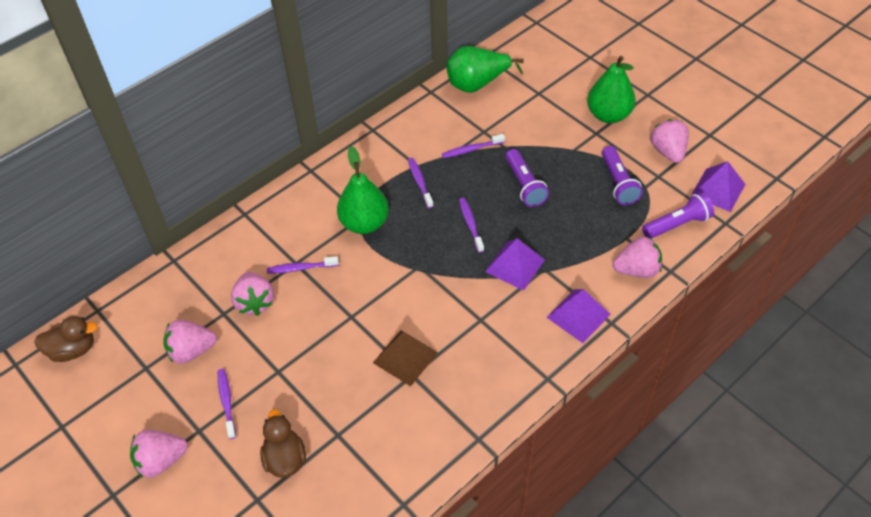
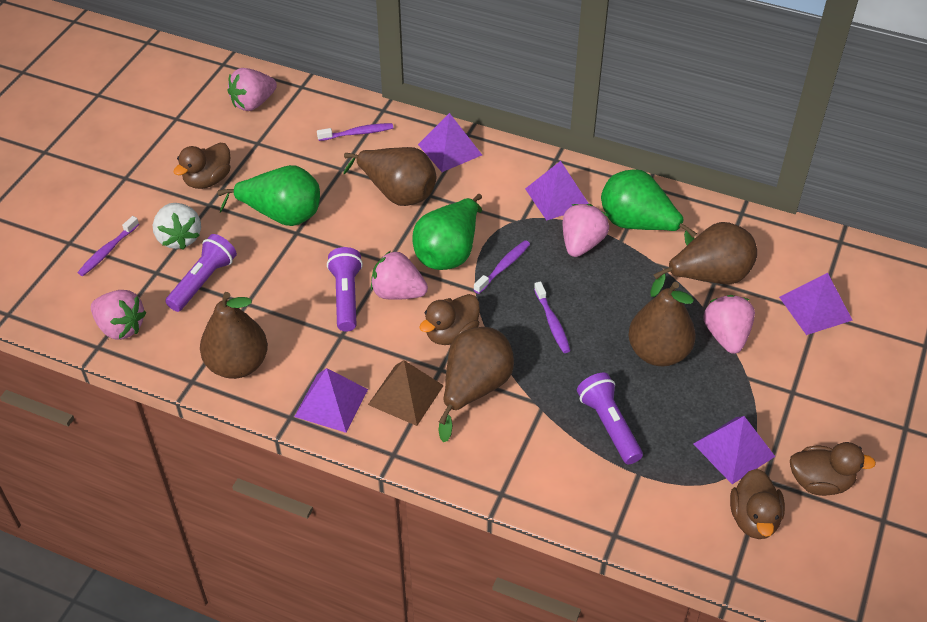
brown duck: [34,316,98,362] [260,409,306,478] = 2 -> [173,143,231,189] [419,294,480,345] [730,469,785,539] [790,442,876,496] = 4
brown pear: none = 0 -> [200,292,268,379] [343,147,436,206] [438,327,514,442] [628,282,696,366] [650,222,757,297] = 5
purple pyramid: [485,238,545,291] [546,289,611,343] [691,161,746,212] = 3 -> [294,368,368,433] [418,113,482,172] [525,161,589,221] [694,416,776,484] [779,273,853,335] = 5
purple toothbrush: [218,369,236,439] [267,256,339,274] [408,158,433,208] [442,134,505,158] [459,198,484,253] = 5 -> [78,216,139,276] [317,123,393,141] [474,240,530,294] [534,281,571,353] = 4
white strawberry: none = 0 -> [153,203,201,250] = 1

